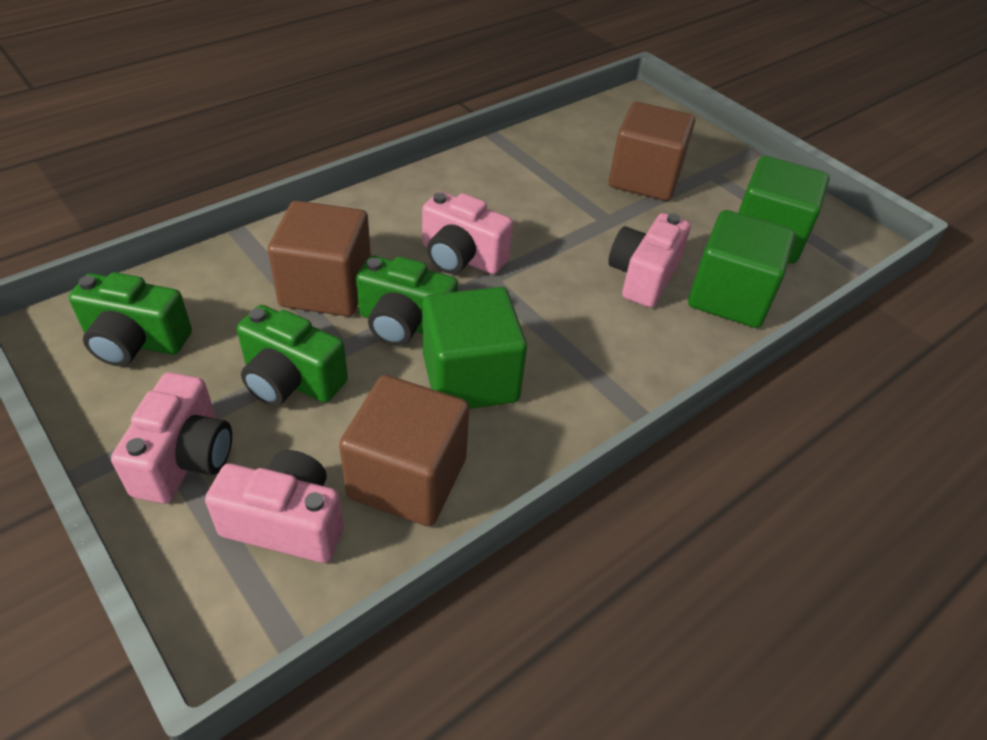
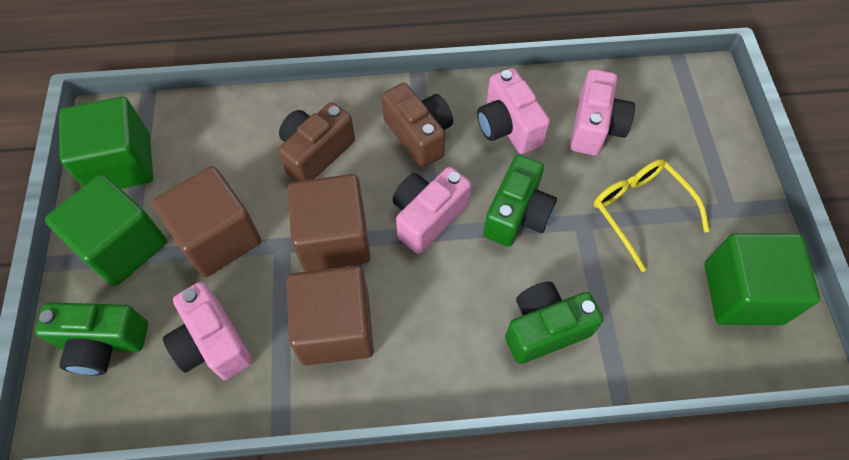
brown camera: none = 0 -> [278,102,355,181] [382,83,453,168] = 2
yellow glasses: none = 0 -> [594,159,709,272] = 1

